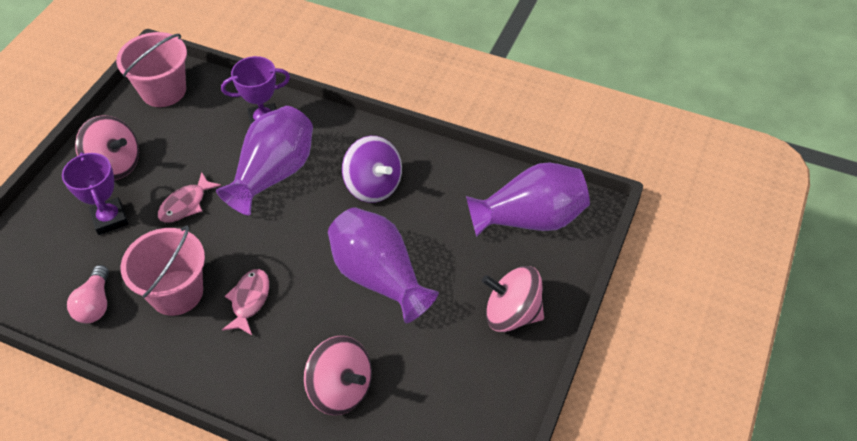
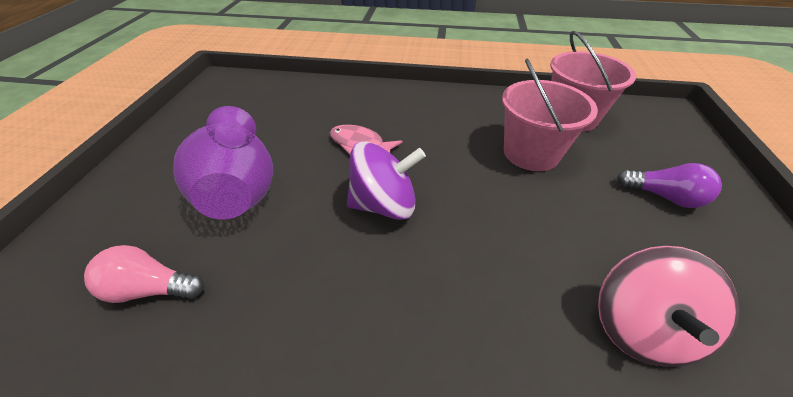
pink fish: [158,172,221,223] [222,269,269,335] = 2 -> [330,125,402,155] = 1
pink spinning top: [75,115,139,180] [304,336,372,415] [482,266,544,332] = 3 -> [598,246,739,367] = 1
purple light bulb: none = 0 -> [617,163,722,208] = 1
purple trophy: [62,152,128,235] [221,56,290,125] = 2 -> none = 0
purple vase: [216,106,313,215] [328,207,439,323] [466,162,590,237] = 3 -> [173,106,273,220] = 1

